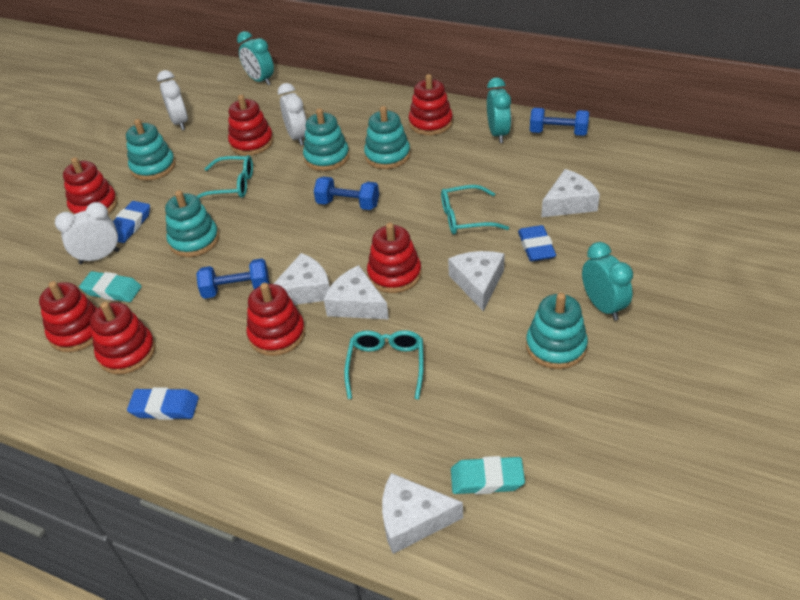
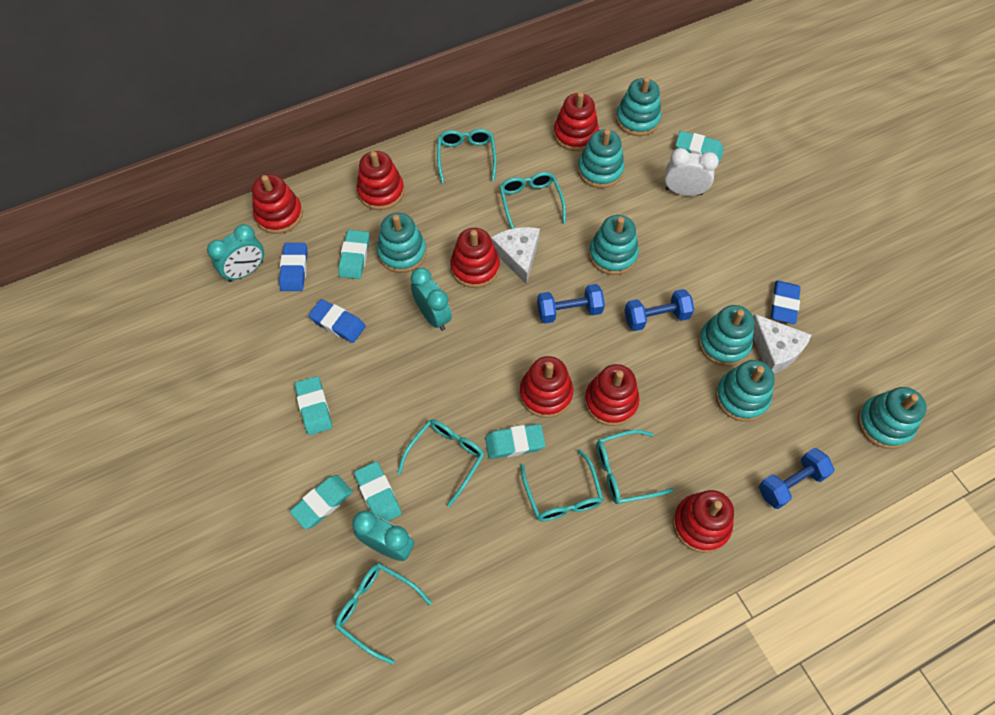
turquoise eraser: [79,271,142,302] [451,456,525,494] = 2 -> [290,475,353,529] [295,376,332,435] [338,230,369,279] [354,461,402,521] [485,424,545,459] [676,131,724,163] = 6
turquoise glasses: [197,155,253,198] [344,330,424,399] [441,185,509,234] = 3 -> [335,563,432,664] [397,419,485,507] [437,129,497,183] [500,172,566,229] [520,449,603,521] [596,430,674,504] = 6
turquoise stacking toy: [126,119,176,181] [165,190,219,257] [303,108,349,171] [364,106,410,169] [526,293,588,369] = 5 -> [377,213,427,273] [578,129,625,188] [589,215,639,275] [616,77,661,136] [698,305,754,366] [715,360,775,422] [857,387,926,449] = 7
white cheese: [274,253,330,305] [324,265,389,320] [382,473,463,554] [448,251,505,311] [541,169,600,217] = 5 -> [491,227,540,284] [753,314,812,373] = 2
white clock: [55,202,119,264] [157,70,188,130] [278,83,307,146] = 3 -> [665,148,719,196] = 1

